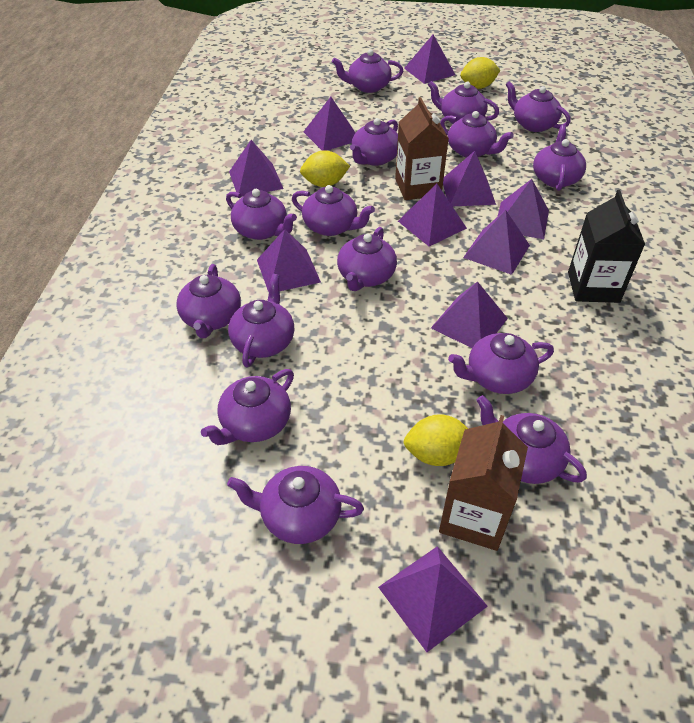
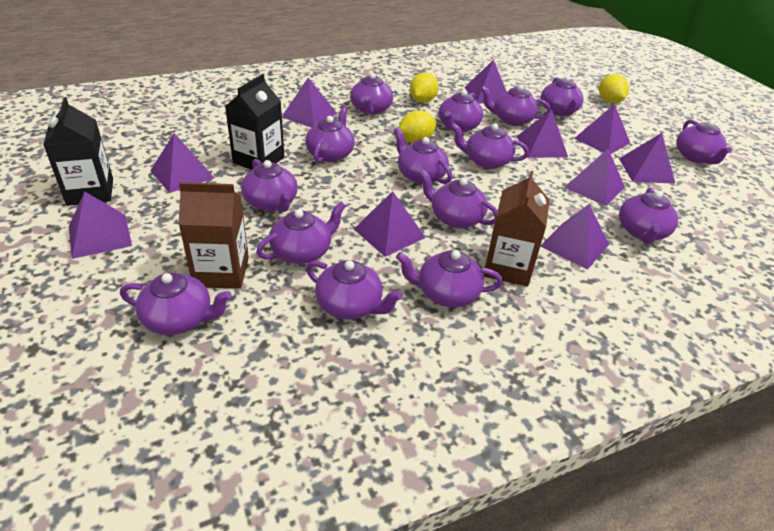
black carton: [568,190,645,303] = 1 -> [43,97,113,206] [225,74,284,170] = 2

